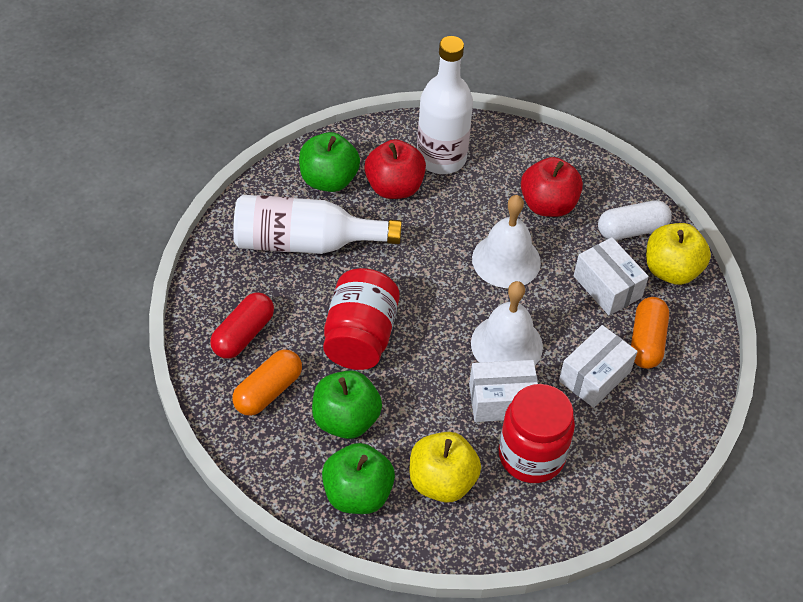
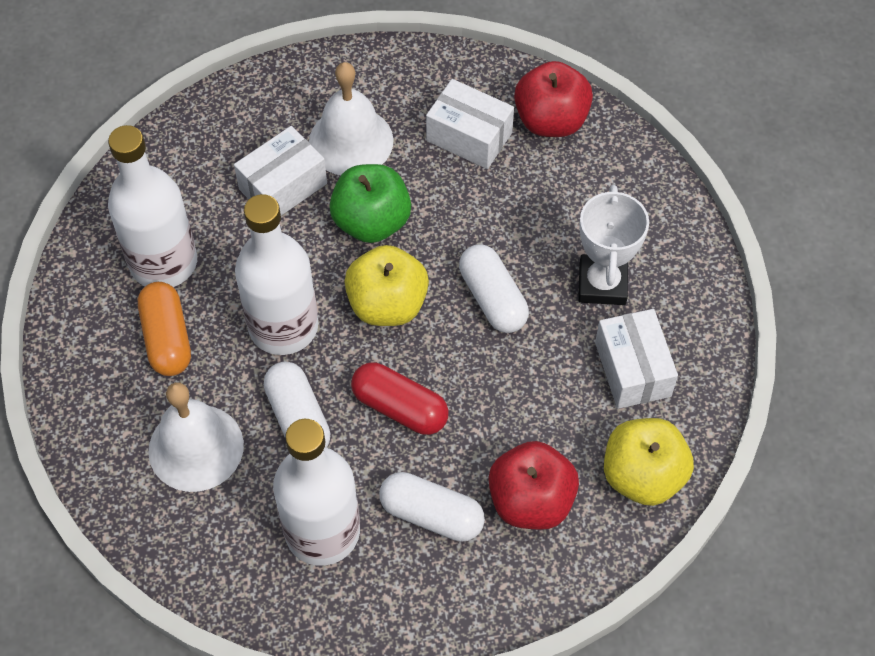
green apple: [299,132,360,192] [312,370,382,439] [322,443,395,514] = 3 -> [329,164,411,243] = 1
orange capsule: [232,350,302,416] [631,297,669,369] = 2 -> [138,282,191,376] = 1
red jar: [323,268,400,370] [499,384,575,483] = 2 -> none = 0
white bottle: [233,195,402,254] [417,36,473,174] = 2 -> [108,125,197,287] [235,194,318,355] [273,419,360,566] = 3
white capsule: [598,200,672,240] = 1 -> [264,361,331,447] [379,472,485,542] [459,244,529,333] = 3
white trophy: none = 0 -> [578,184,649,305] = 1

